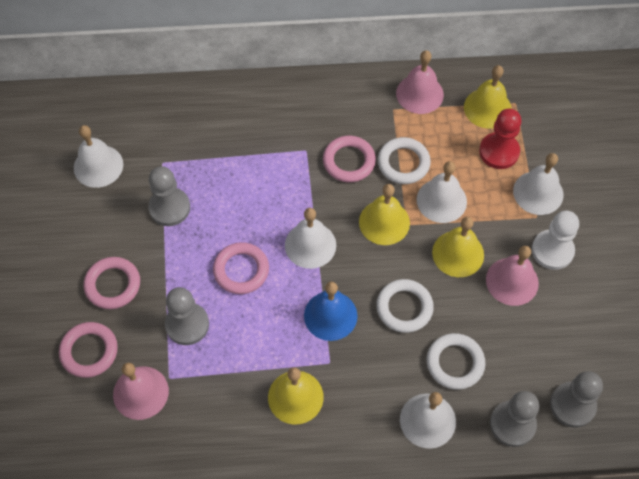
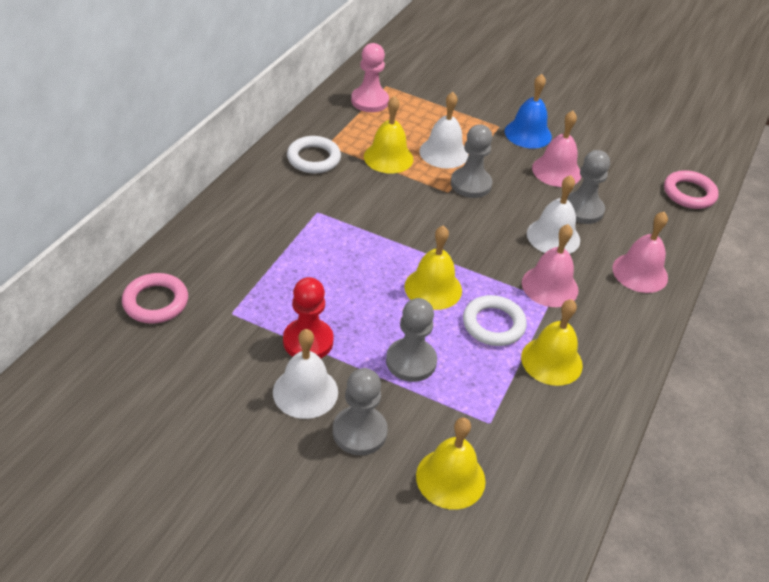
pink pawn: none = 0 -> [351,43,389,112] = 1
pink ring: [59,322,118,378] [84,257,140,309] [213,242,269,294] [323,136,376,182] = 4 -> [122,273,188,324] [664,170,719,209] = 2
white bell: [74,125,123,188] [285,208,336,269] [400,392,456,449] [417,161,467,223] [513,153,564,215] = 5 -> [273,329,338,419] [419,92,468,169] [527,175,580,254] = 3
white pawn: [532,211,579,270] = 1 -> none = 0
white ring: [376,279,434,333] [378,137,431,184] [427,333,485,390] = 3 -> [287,136,341,173] [463,295,527,346] = 2

